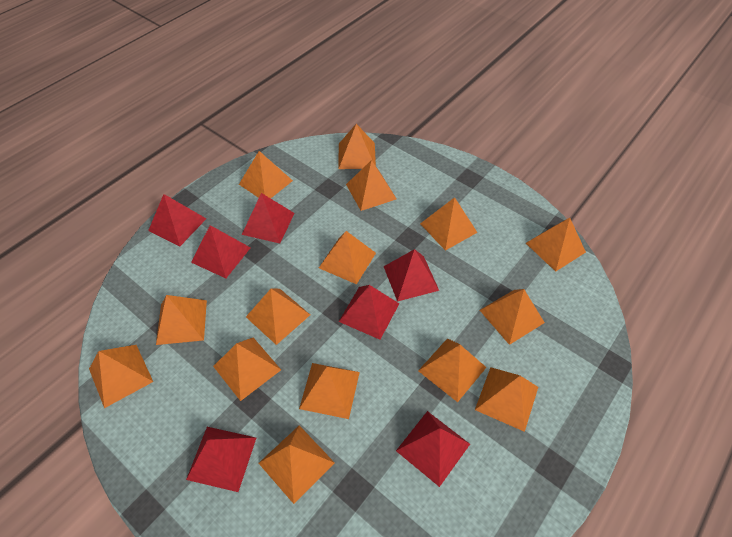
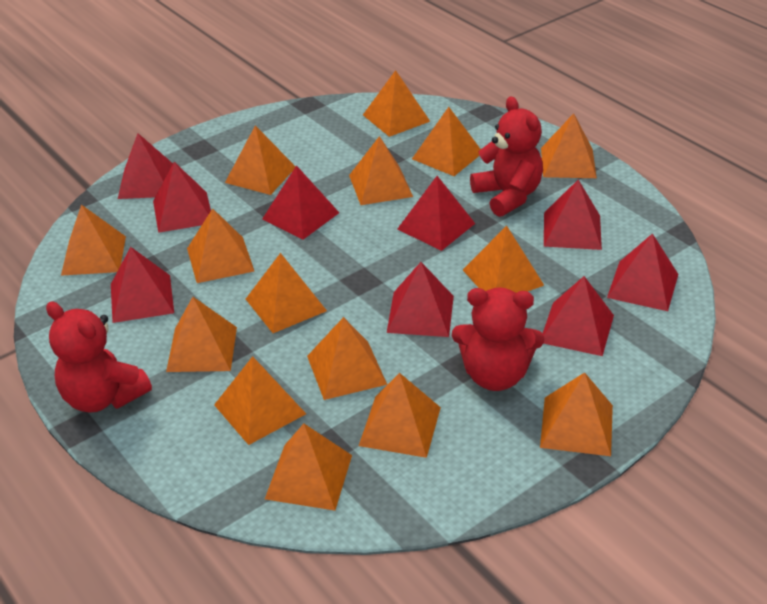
red pyramid: [148,194,206,246] [186,427,256,492] [191,225,251,278] [242,193,295,243] [339,285,399,340] [384,249,439,302] [396,411,470,487] = 7 -> [111,247,174,323] [118,133,173,199] [153,162,211,233] [262,165,339,239] [387,262,454,337] [397,176,475,251] [542,276,614,356] [544,179,602,250] [607,233,678,311] = 9
red teddy bear: none = 0 -> [46,302,152,413] [452,287,544,391] [470,97,543,217] = 3

